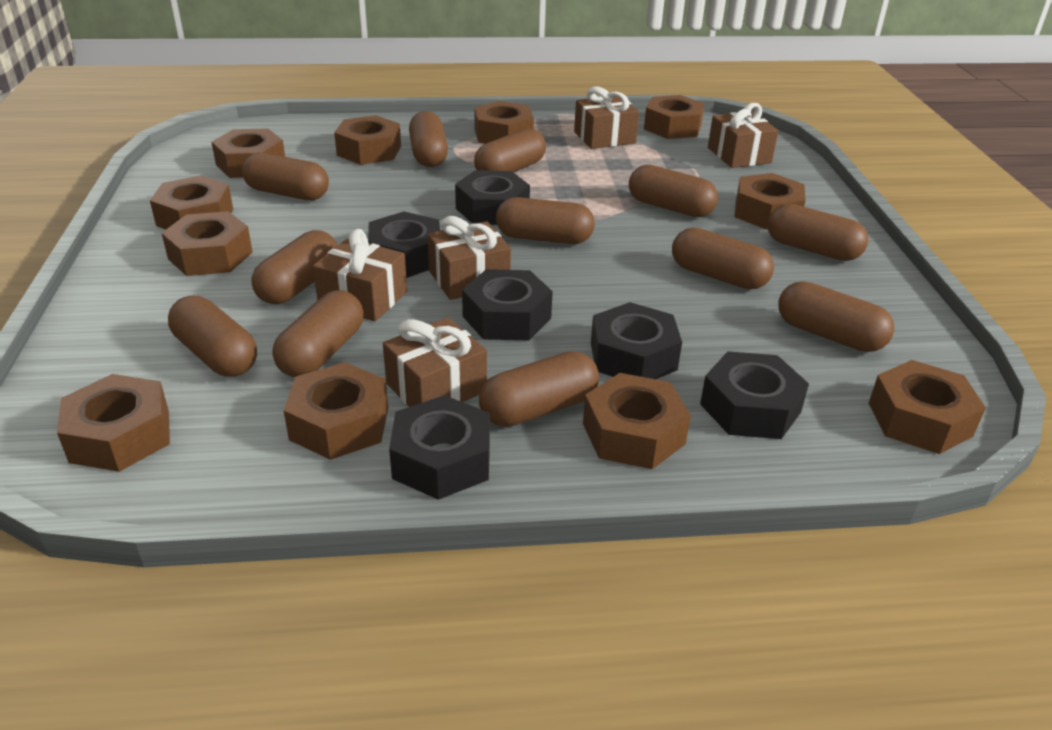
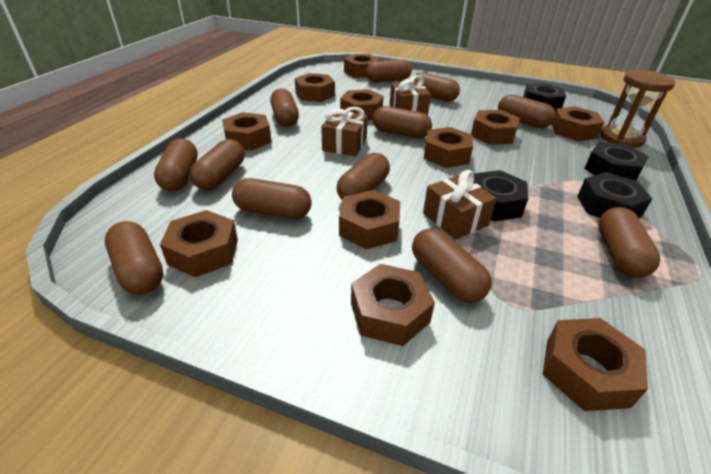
black nut: [368,211,440,278] [389,395,490,500] [455,170,530,225] [462,269,553,340] [591,302,682,379] [700,351,809,439] = 6 -> [473,170,528,222] [523,83,566,111] [577,172,652,218] [584,142,649,181] = 4
brown gift: [313,229,407,322] [383,317,487,407] [427,216,511,300] [574,87,639,149] [708,103,778,168] = 5 -> [321,107,368,156] [390,75,431,115] [423,170,497,240] = 3
brown hourglass: none = 0 -> [600,70,675,148] = 1

